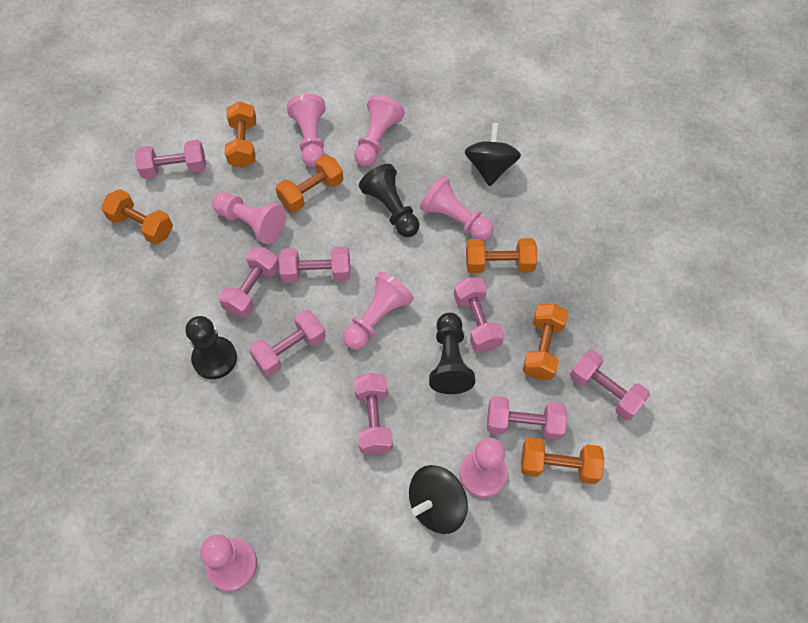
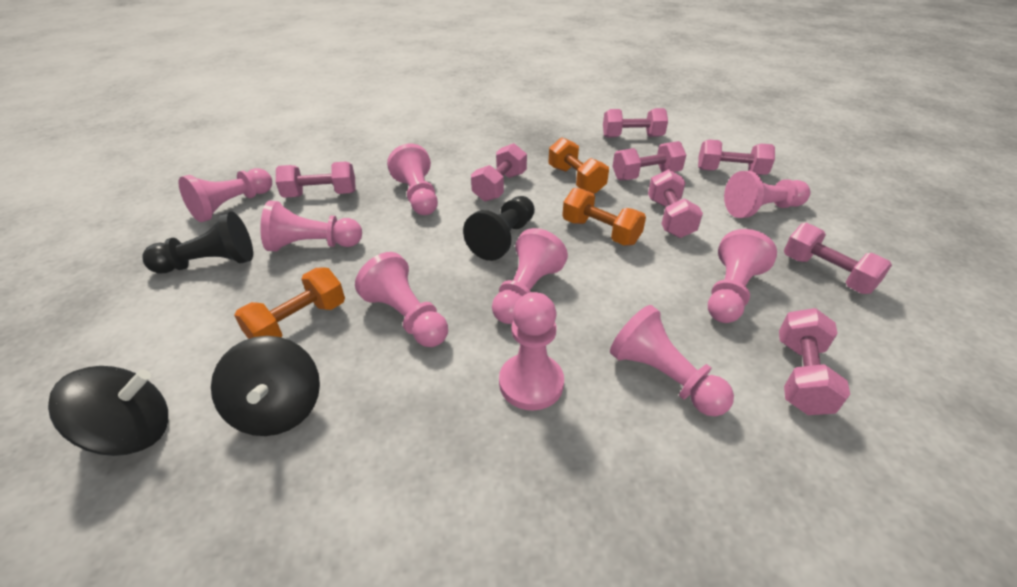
black pawn: [185,316,237,379] [359,164,420,237] [429,313,475,394] = 3 -> [143,211,253,273] [463,196,535,261] = 2
orange dumbbell: [101,189,173,245] [225,101,256,168] [275,155,343,212] [466,238,537,273] [521,437,604,484] [523,304,568,380] = 6 -> [234,267,345,339] [548,137,609,194] [562,188,646,245] = 3
pink pawn: [200,534,257,591] [212,192,286,244] [287,94,326,167] [343,272,414,350] [354,95,405,167] [420,176,494,241] [460,438,508,498] = 7 -> [179,168,272,222] [260,201,362,252] [355,252,448,347] [387,144,438,215] [492,228,568,324] [499,292,564,410] [610,305,734,416] [708,229,777,323] [724,171,810,218] = 9

